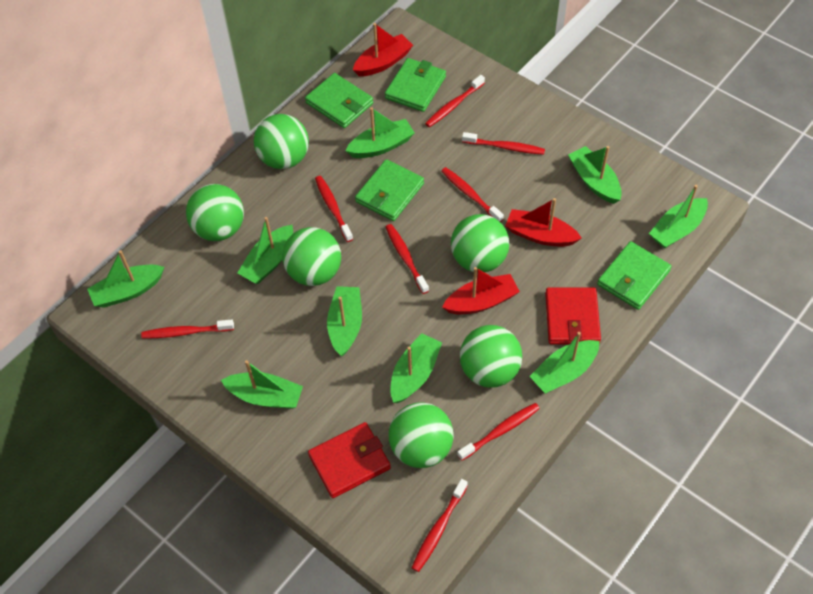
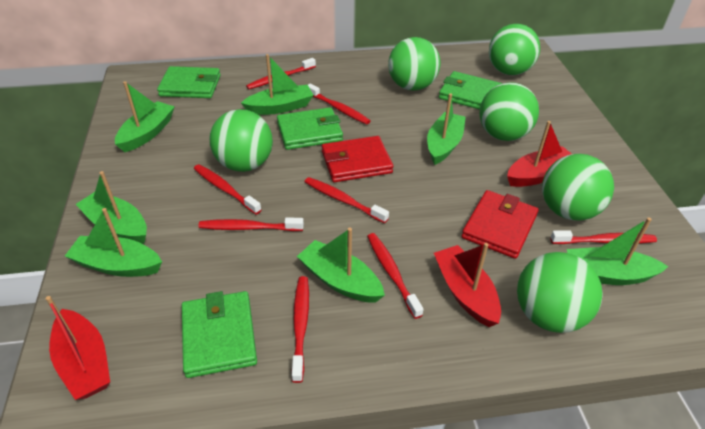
green boat: [87,250,164,308] [221,360,303,409] [237,217,293,284] [327,286,362,356] [346,107,415,158] [390,333,442,403] [530,332,600,394] [568,146,622,204] [649,185,708,248] = 9 -> [65,208,162,277] [75,171,147,244] [115,81,175,152] [241,54,314,115] [297,228,385,303] [427,93,466,165] [567,217,668,285] = 7

